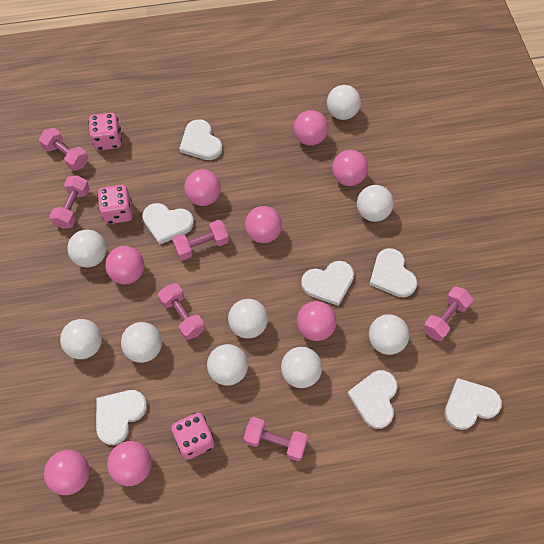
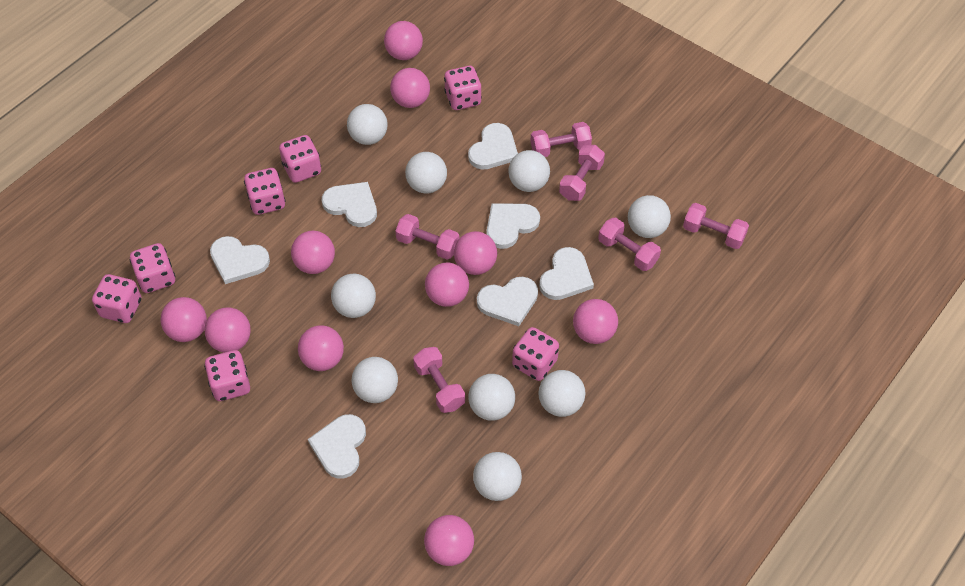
pink ball: [44,450,90,495] [105,246,144,284] [107,441,152,486] [184,169,221,206] [245,206,282,243] [294,110,328,146] [297,301,337,341] [332,150,368,186] = 8 -> [160,297,207,342] [204,308,251,353] [291,231,335,274] [298,325,344,371] [384,21,423,60] [390,68,430,108] [424,515,474,566] [425,263,469,307] [454,231,497,275] [573,299,618,344] = 10
pink dice: [88,113,122,150] [97,185,133,224] [171,412,215,459] = 3 -> [92,274,141,323] [130,243,176,293] [204,350,250,401] [244,168,286,215] [279,135,321,183] [444,66,482,110] [512,327,559,381] = 7

